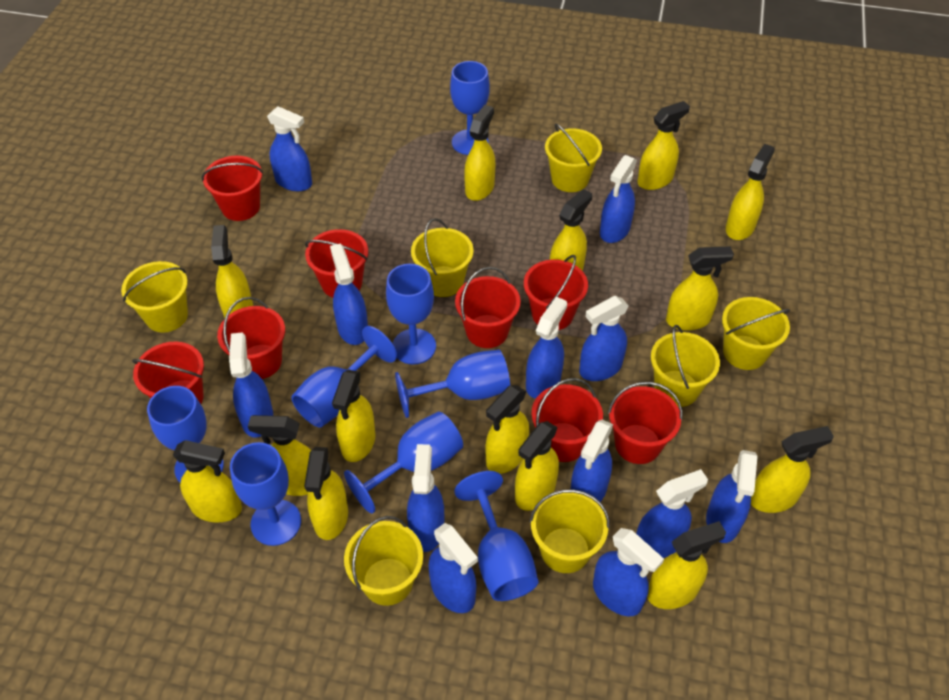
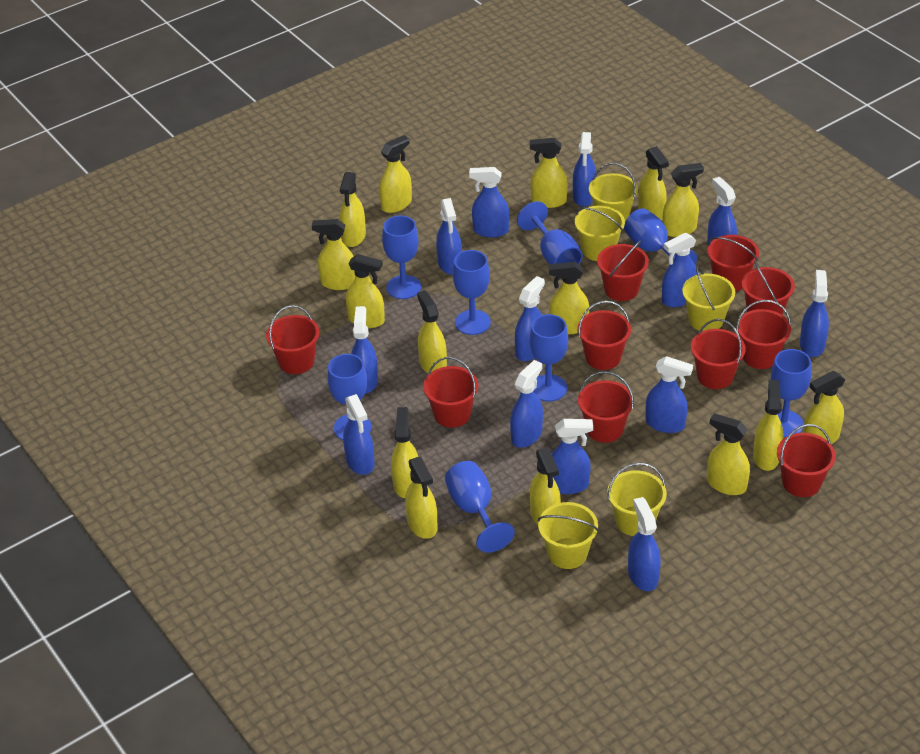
blue spray bottle: [229,332,273,438] [267,106,312,191] [330,243,368,345] [407,444,444,552] [428,523,478,613] [526,297,567,398] [571,420,613,502] [579,296,629,381] [593,528,664,616] [600,155,637,243] [636,469,708,558] [706,450,758,543] = 12 -> [343,394,374,475] [351,306,378,394] [436,198,462,274] [469,167,509,237] [510,360,543,448] [515,276,545,361] [552,419,593,494] [573,132,597,207] [628,497,661,591] [646,356,693,433] [662,233,697,307] [707,177,737,246] [800,270,829,357] = 13
red bucket: [132,342,204,404] [201,156,263,221] [217,297,285,379] [305,229,368,298] [455,267,521,348] [524,255,588,330] [532,378,603,462] [608,382,683,464] = 8 -> [266,305,319,374] [423,357,479,428] [577,301,631,370] [578,371,634,443] [597,240,649,301] [691,319,746,389] [707,235,759,291] [736,300,791,369] [742,261,795,315] [777,424,836,497] = 10
yellow bucket: [121,261,188,333] [344,516,423,606] [411,218,474,297] [529,489,610,573] [545,123,602,192] [651,325,720,407] [722,297,790,370] = 7 -> [538,502,599,569] [575,206,625,261] [589,163,638,222] [607,463,667,536] [682,266,735,331] = 5
yellow spray bottle: [173,440,242,522] [211,225,253,318] [248,415,311,496] [304,447,348,540] [332,370,376,462] [464,105,495,201] [485,385,529,474] [515,421,559,511] [550,189,592,271] [638,101,690,190] [647,521,726,609] [666,246,734,331] [726,144,775,240] [751,426,834,513] = 14 -> [312,219,355,290] [340,172,366,247] [346,254,385,328] [379,135,412,213] [391,407,418,498] [405,457,438,539] [417,290,447,373] [530,138,568,208] [530,448,561,525] [549,262,589,334] [638,146,669,220] [662,163,704,237] [707,413,750,495] [753,380,783,471] [804,371,845,444] = 15

